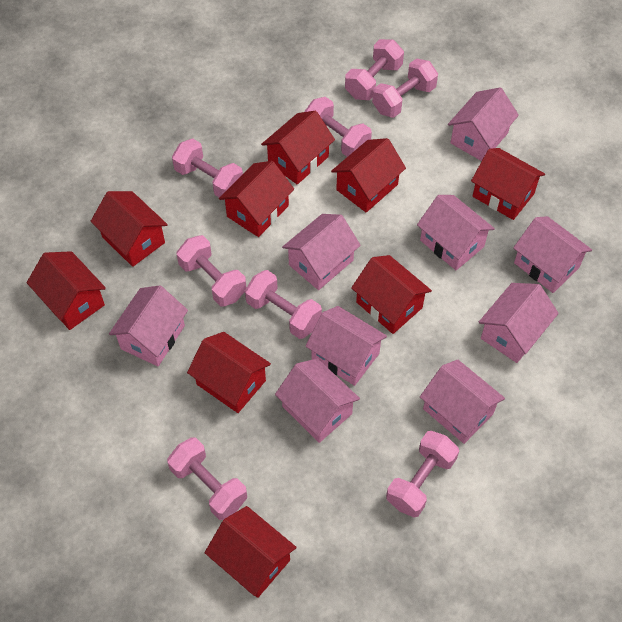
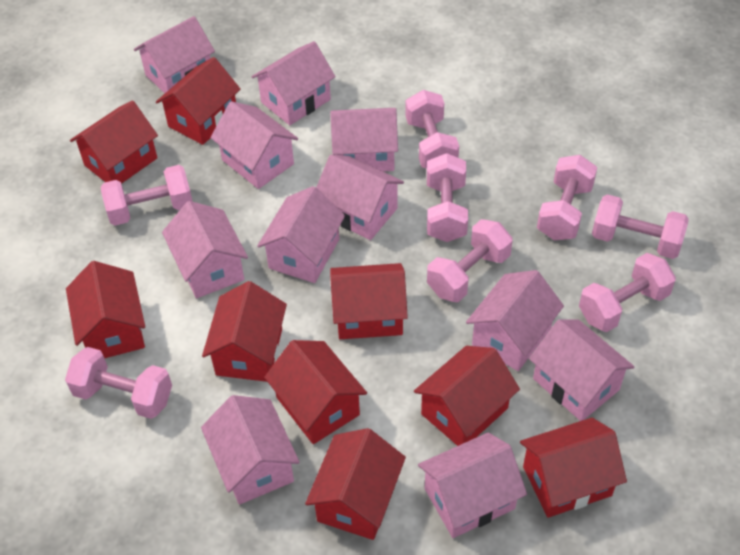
pink house: [109,285,188,366] [275,358,360,443] [282,214,361,290] [305,306,387,386] [417,195,495,270] [420,360,505,444] [448,87,519,161] [479,283,559,363] [513,216,592,293] = 9 -> [134,16,215,93] [162,201,248,298] [201,395,300,505] [210,101,298,189] [251,41,335,125] [257,186,345,283] [316,155,404,240] [330,108,398,171] [418,432,527,538] [466,270,564,371] [529,319,635,421] = 11

